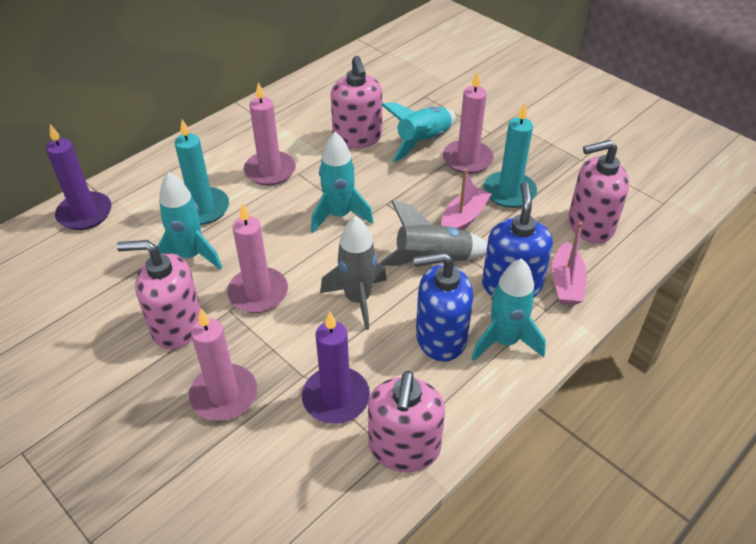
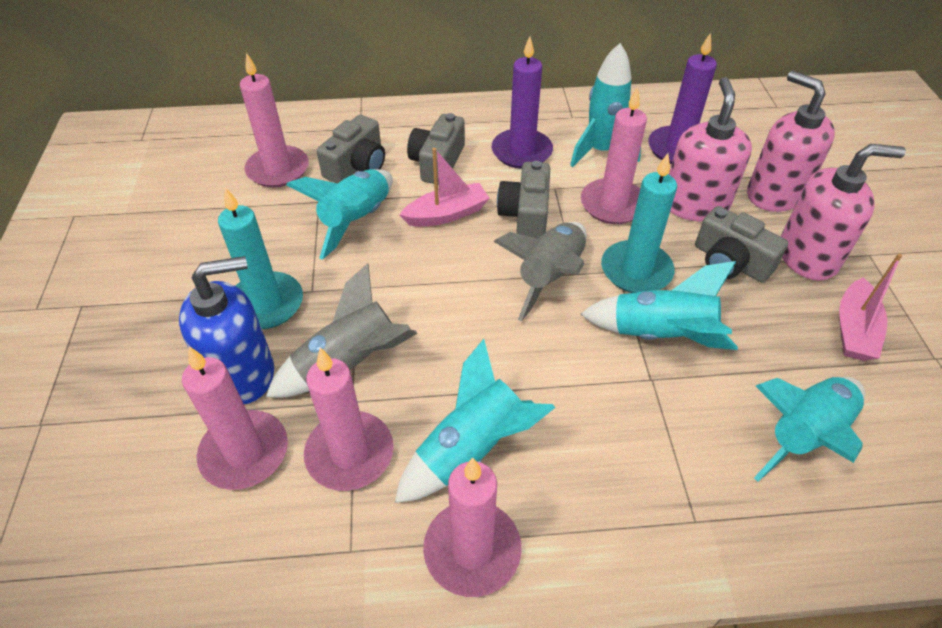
blue soap dispenser: [413,252,473,361] [482,182,553,298] = 2 -> [179,256,274,404] = 1
grey camera: none = 0 -> [317,115,385,183] [407,113,465,185] [497,161,550,239] [695,206,788,282] = 4
pink candle: [189,309,257,421] [227,203,288,313] [244,82,296,186] [443,71,494,174] = 4 -> [182,346,288,490] [240,52,309,188] [304,347,394,491] [423,458,521,597] [581,87,647,224] = 5
pink soap dispenser: [117,240,201,349] [331,56,382,149] [368,371,445,472] [568,140,629,243] = 4 -> [669,77,752,221] [747,71,835,212] [781,144,906,281] = 3
turquoise rocket: [157,172,222,270] [311,132,373,233] [382,102,456,162] [471,258,546,361] = 4 -> [286,169,393,260] [395,339,555,503] [570,43,641,167] [581,261,738,350] [754,377,865,482] = 5

